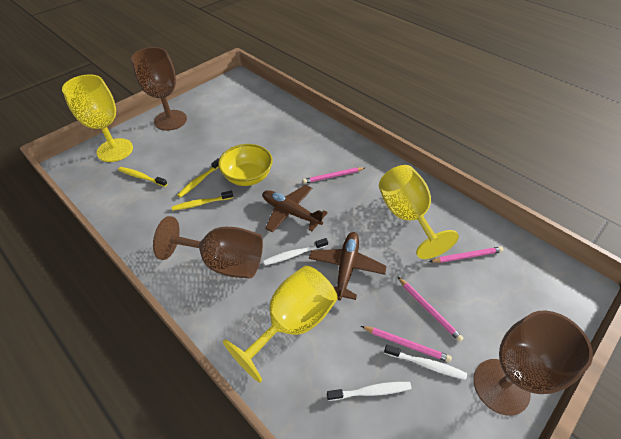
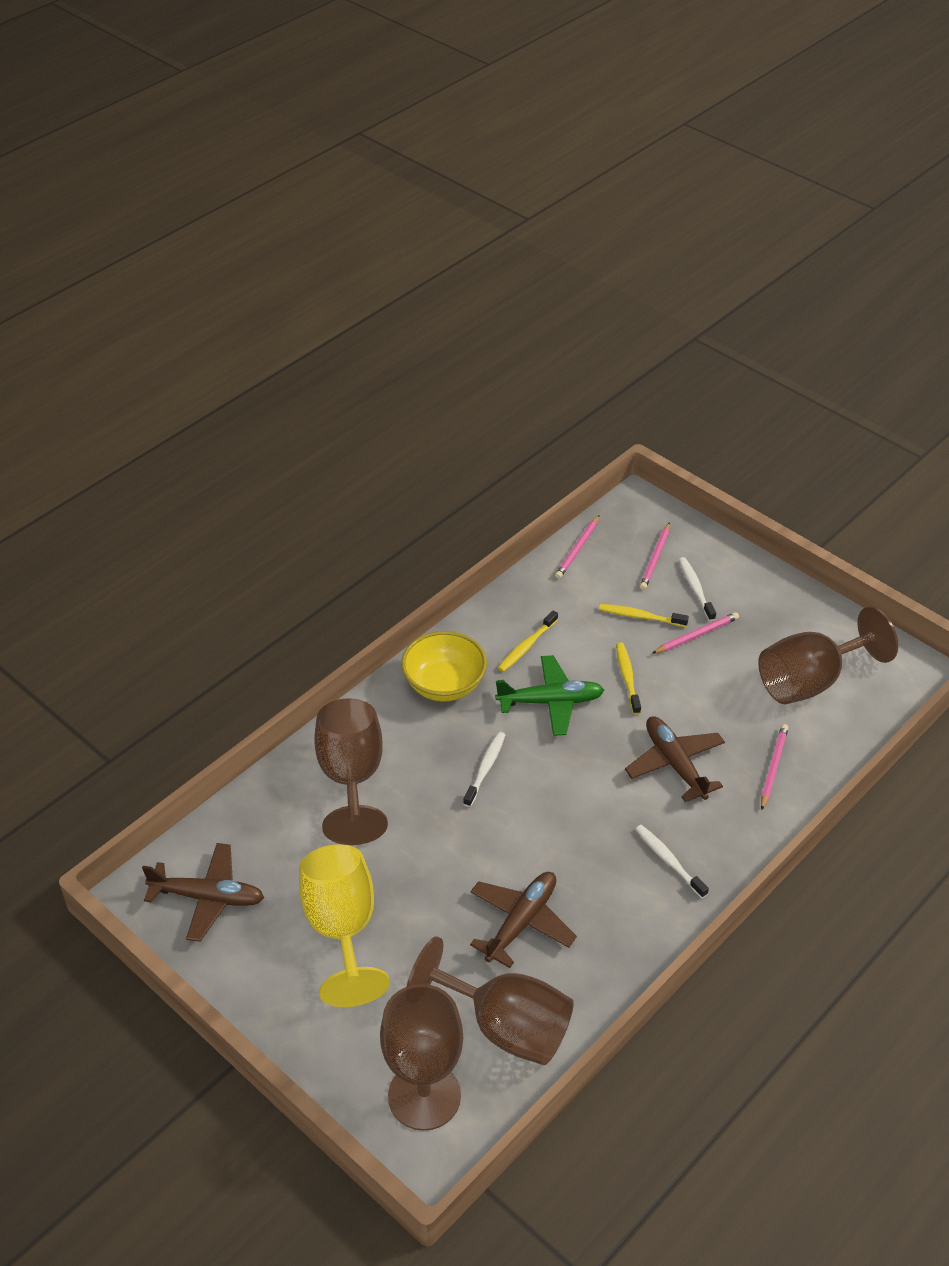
brown goblet: [131,47,187,131] [153,216,263,278] [473,311,593,416] = 3 -> [314,698,388,845] [380,984,463,1131] [407,936,574,1065] [758,606,898,704] = 4
brown plane: [263,185,328,233] [309,232,387,300] = 2 -> [142,843,264,942] [470,872,577,968] [625,716,725,802] = 3
green plane: none = 0 -> [495,655,604,736] = 1
yellow goblet: [62,75,133,162] [223,266,338,383] [379,165,459,259] = 3 -> [299,844,390,1007] = 1

